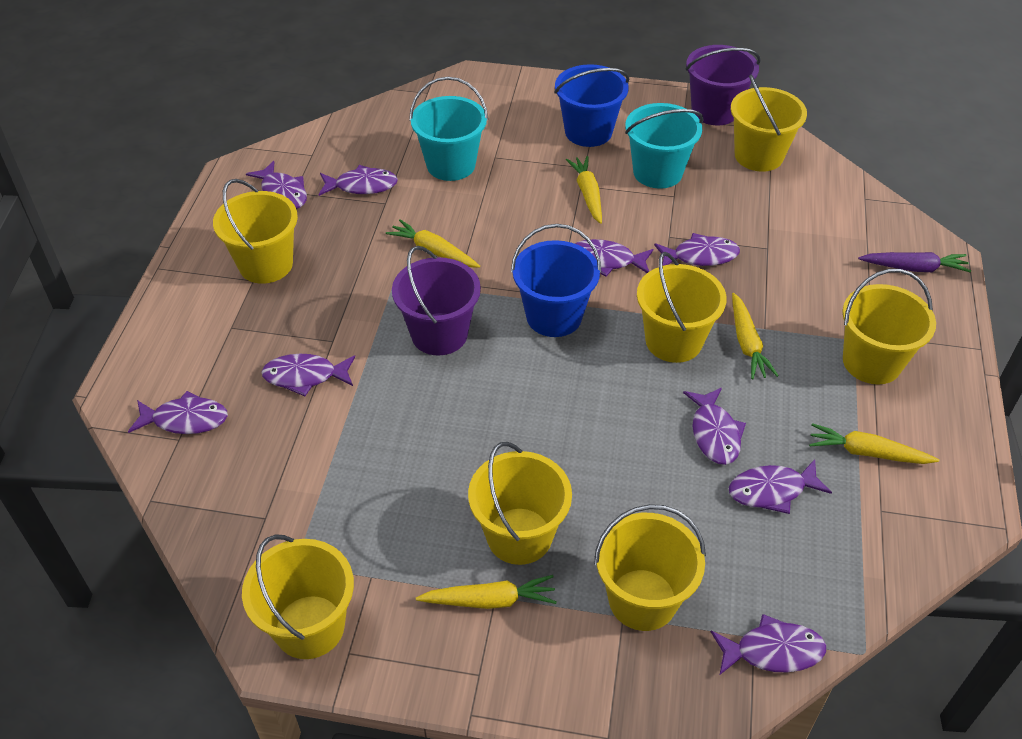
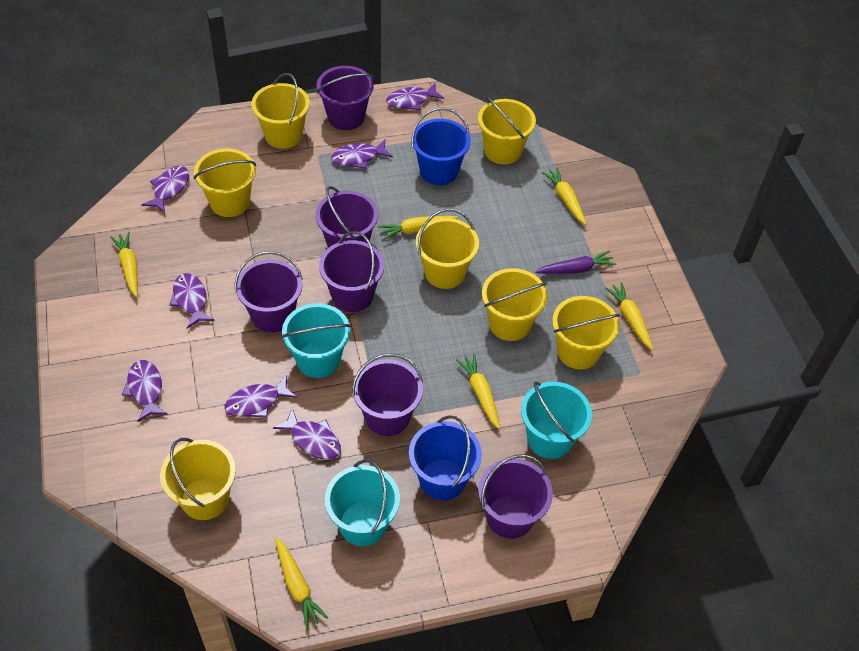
purple bucket: [392,246,481,355] [686,45,761,125] = 2 -> [234,251,303,333] [315,186,378,248] [317,66,374,130] [319,231,384,312] [352,353,423,436] [478,454,553,539] = 6
purple fish: [128,391,228,434] [246,161,307,209] [261,354,355,396] [319,165,398,196] [575,239,653,277] [654,233,740,266] [683,388,746,465] [711,614,826,675] [729,459,832,514] = 9 -> [122,360,168,422] [142,166,189,213] [169,273,215,329] [225,375,297,418] [273,407,341,460] [332,140,393,169] [386,83,444,110] = 7
turquoise bucket: [409,77,488,181] [625,103,704,189] = 2 -> [281,303,351,378] [325,459,400,546] [521,382,592,459] = 3
yellow carrot: [386,219,480,268] [416,575,556,609] [566,156,602,224] [732,293,779,379] [809,423,939,464] = 5 -> [110,232,138,297] [275,538,328,629] [378,216,458,240] [456,354,500,429] [542,167,586,225] [605,282,653,350] = 6

